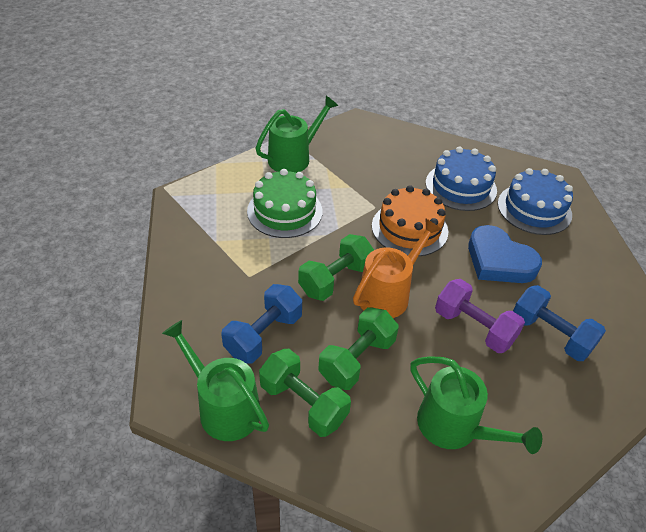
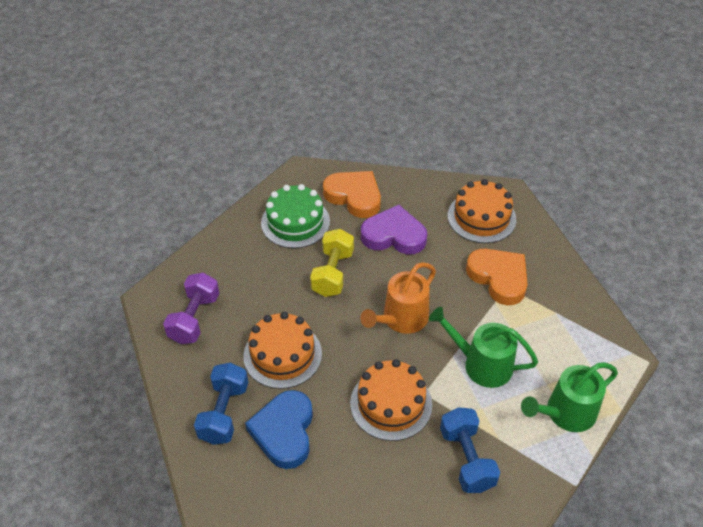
blue cake: [426,146,497,211] [498,168,573,235] = 2 -> none = 0
green dumbbell: [259,349,351,437] [298,234,374,301] [318,307,399,390] = 3 -> none = 0
green watering can: [162,320,269,441] [256,96,338,173] [411,356,542,454] = 3 -> [429,307,538,388] [521,362,618,432] = 2
orange cake: [372,185,448,256] = 1 -> [243,312,322,389] [350,359,432,441] [448,179,516,243] = 3
orange heart: none = 0 -> [323,171,381,218] [466,249,528,305] = 2
purple heart: none = 0 -> [361,205,427,255] = 1
yellow dumbbell: none = 0 -> [310,229,354,297] = 1

